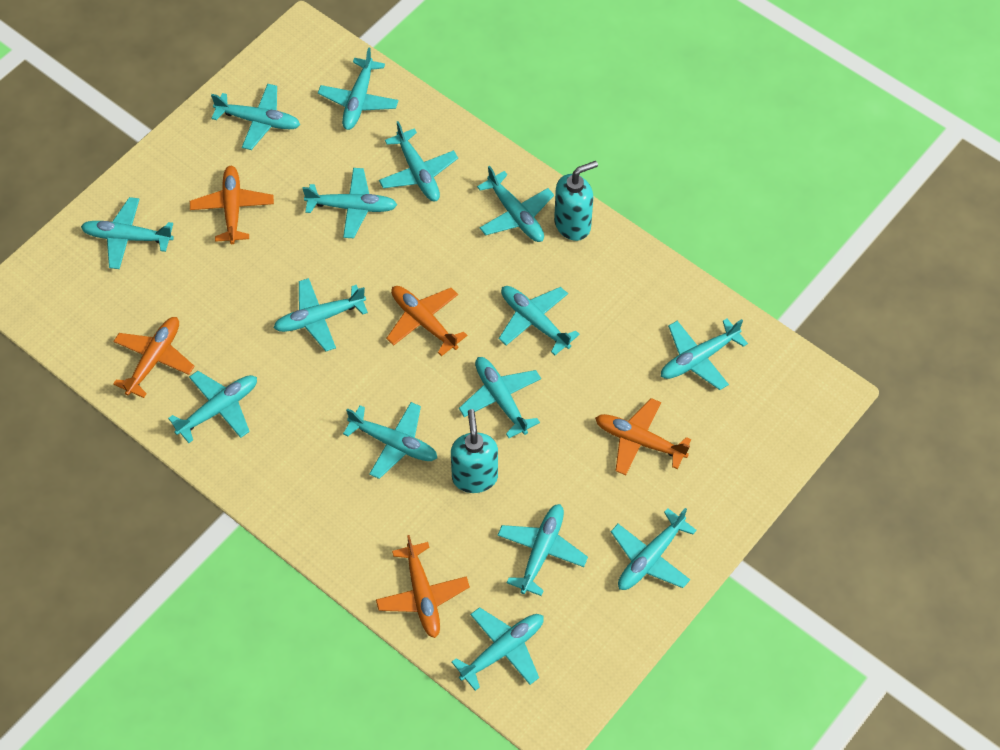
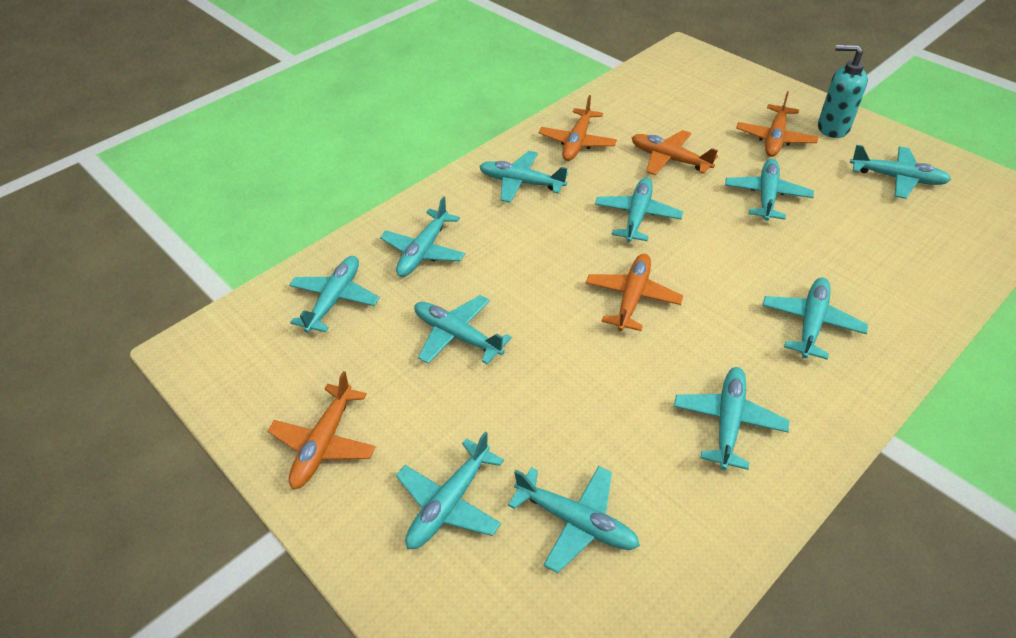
turquoise plane: [81,197,174,269] [168,371,257,443] [211,84,300,150] [273,278,368,351] [302,168,397,238] [318,47,398,130] [343,402,437,479] [379,121,458,201] [452,607,544,691] [459,357,541,438] [477,166,554,242] [497,504,588,596] [499,286,580,355] [611,508,697,590] [661,319,748,390] = 15 -> [289,256,380,333] [380,196,465,277] [396,432,504,549] [414,295,512,364] [479,151,568,203] [508,466,640,573] [595,178,683,242] [674,367,790,470] [725,159,814,221] [762,277,868,360] [850,145,951,199] = 11
turquoise soap dispenser: [451,409,498,493] [554,161,598,241] = 2 -> [818,44,868,138] = 1

